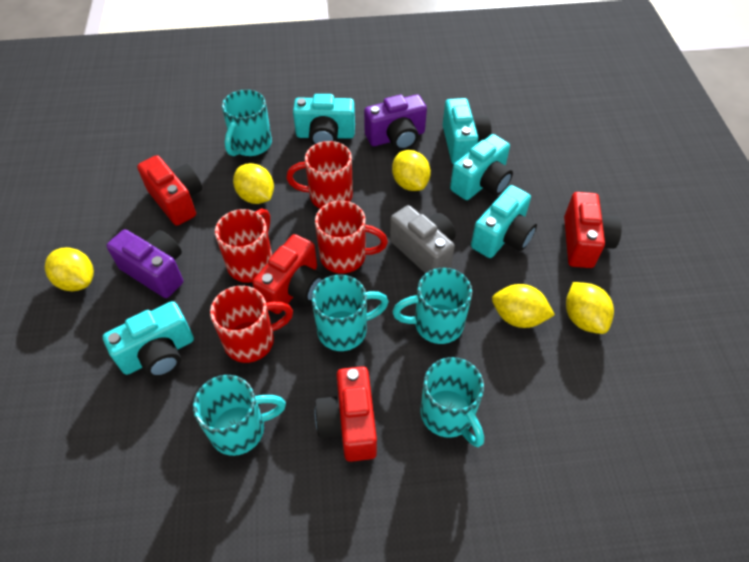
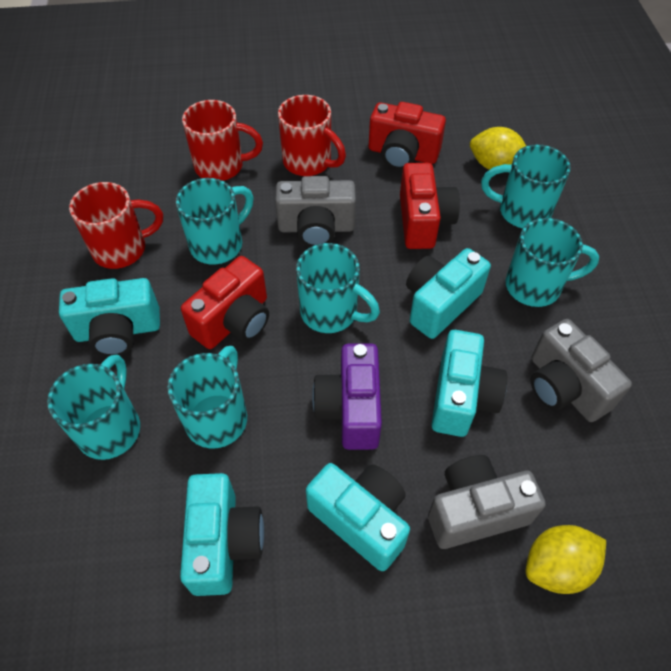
grey camera: [390,205,456,274] = 1 -> [275,176,356,247] [428,455,546,549] [531,319,632,422] = 3
purple camera: [106,229,183,298] [364,94,427,150] = 2 -> [312,343,382,450] = 1
red camera: [137,155,202,226] [252,234,324,314] [315,366,377,462] [564,192,622,268] = 4 -> [181,256,269,349] [369,102,446,170] [400,163,460,249] = 3
red mug: [210,286,293,363] [215,208,272,283] [286,141,353,208] [315,201,388,274] = 4 -> [69,182,163,269] [182,100,263,181] [278,95,346,176] = 3
turquoise mug: [193,375,286,456] [222,89,272,156] [312,275,389,351] [392,268,472,344] [421,357,484,447] = 5 -> [47,355,140,460] [167,346,247,448] [176,178,253,264] [296,243,380,333] [481,144,571,228] [506,218,599,307] = 6
yellow lemon: [45,247,94,291] [233,163,274,204] [392,150,431,191] [492,284,555,328] [566,282,614,334] = 5 -> [470,127,526,170] [526,525,606,594] = 2

